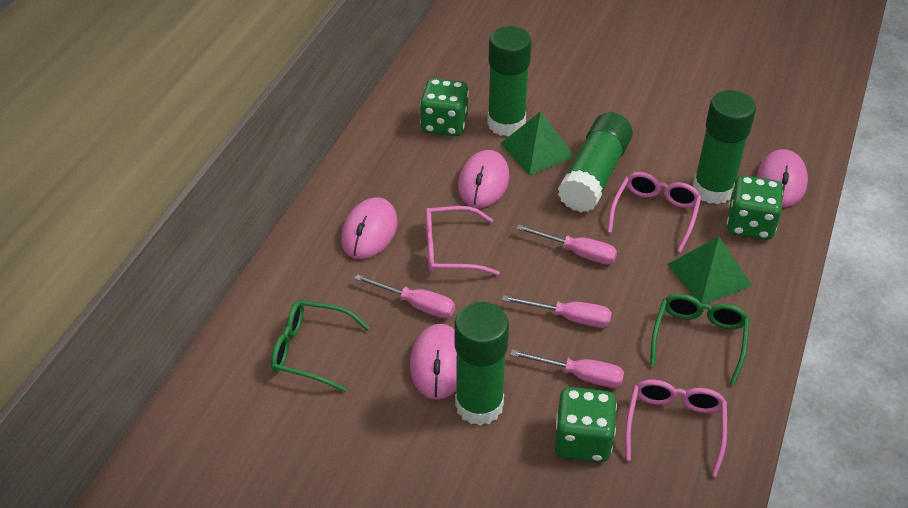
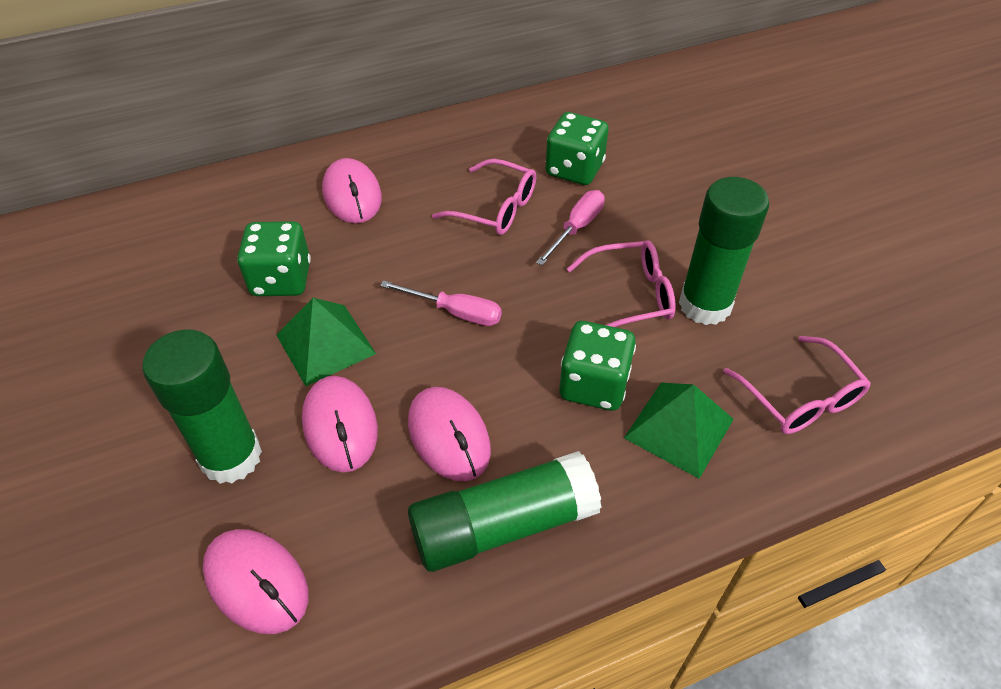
green glasses: [271,300,370,392] [650,294,750,385] = 2 -> none = 0
green glue stick: [455,302,509,426] [487,26,532,137] [558,112,633,212] [693,90,756,204] = 4 -> [142,329,262,484] [408,451,602,572] [679,177,769,325] = 3
pink screwdriver: [354,274,455,318] [502,295,612,327] [510,350,624,388] [516,225,617,264] = 4 -> [380,280,502,326] [536,190,605,265] = 2

